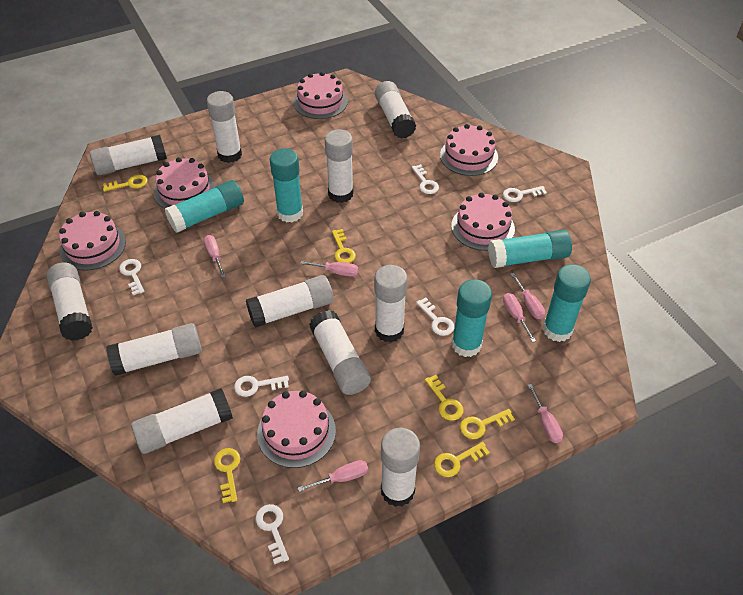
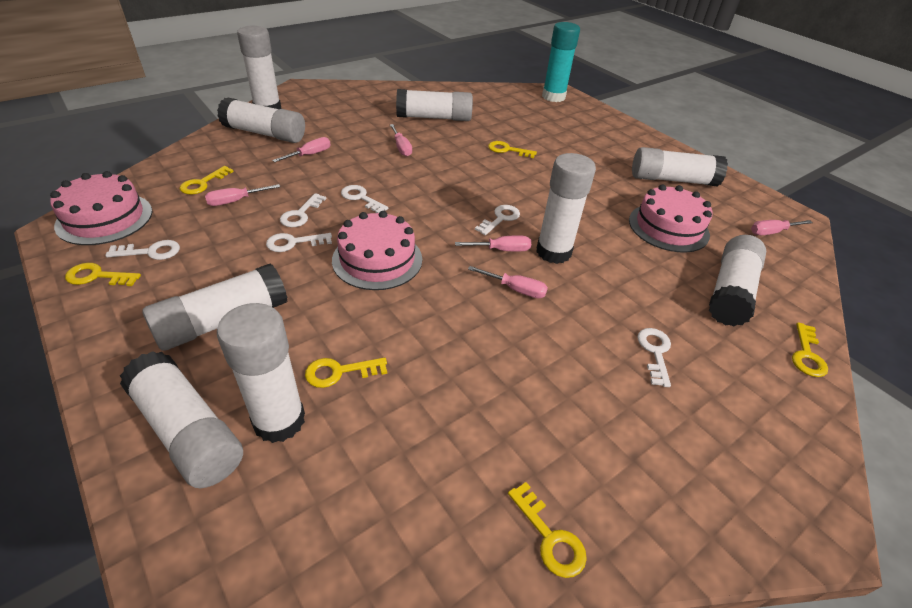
pink cake: [59,211,126,271] [154,157,215,209] [257,390,336,468] [294,72,348,119] [440,124,498,176] [451,192,515,251] = 6 -> [50,171,152,245] [332,211,422,290] [629,184,712,253] = 3
turquoise glue stick: [165,180,244,233] [270,148,303,223] [452,279,492,357] [488,230,572,268] [543,264,591,342] = 5 -> [542,22,580,102] = 1
white glue stick: [46,262,93,341] [90,135,167,175] [106,323,202,376] [131,388,233,454] [207,91,242,163] [246,275,333,328] [309,310,371,395] [325,129,353,203] [374,265,408,342] [375,81,416,139] [381,428,420,507] = 11 -> [120,351,243,488] [143,263,288,351] [217,98,305,143] [217,303,305,443] [237,25,282,109] [396,89,473,121] [536,153,596,264] [632,147,728,186] [709,235,766,326] = 9

